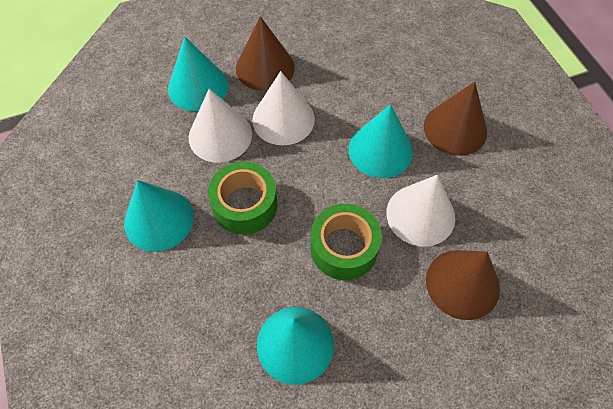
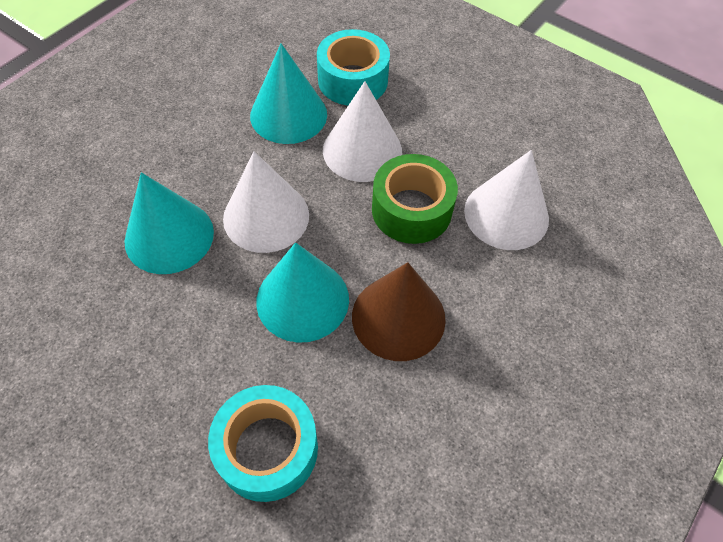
brown cone: [236,16,295,91] [424,82,487,156] [426,250,500,320] = 3 -> [352,262,446,361] = 1
green tape: [208,161,277,235] [310,204,382,280] = 2 -> [372,154,458,244] = 1
turquoise cone: [124,180,194,252] [168,37,228,111] [257,307,334,385] [348,104,413,178] = 4 -> [124,172,214,274] [250,44,327,144] [256,242,349,343] = 3
turquoise tape: none = 0 -> [208,385,318,502] [317,29,390,106] = 2

